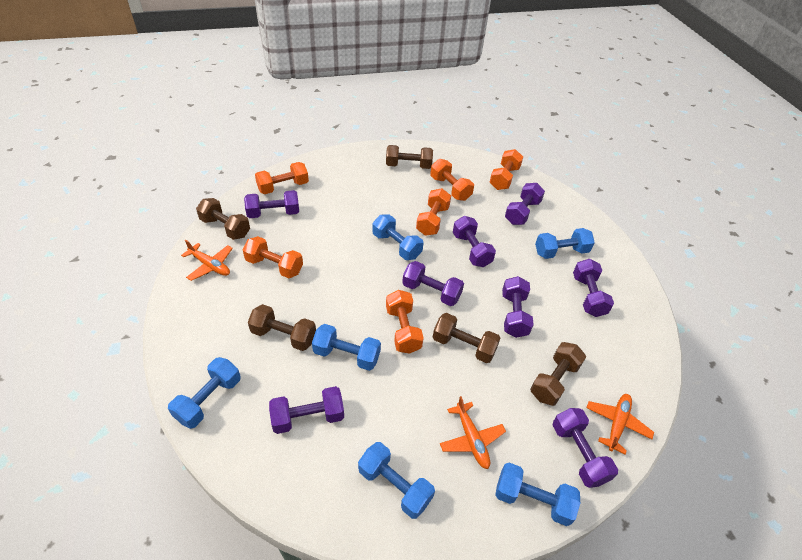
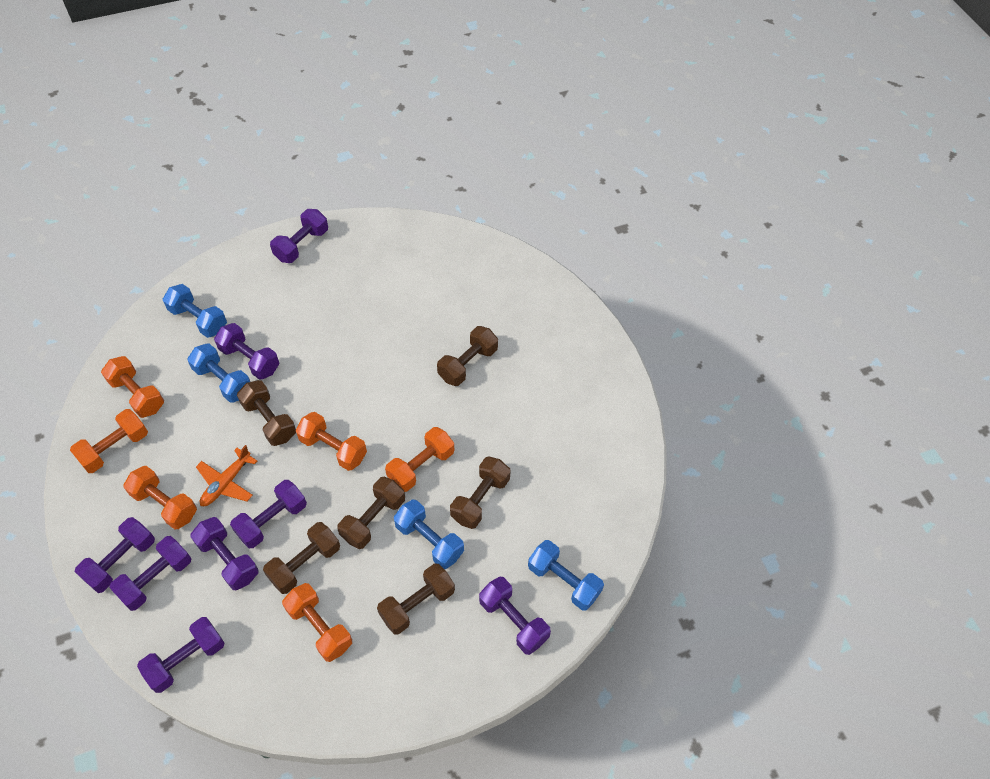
blue dumbbell: [168,357,241,429] [312,324,381,371] [358,442,435,519] [372,215,423,260] [495,463,580,526] [535,228,595,259] = 6 -> [163,284,227,338] [188,343,250,403] [394,500,464,569] [528,540,604,610] = 4
brown dumbbell: [196,198,250,240] [248,304,316,351] [386,145,433,169] [433,313,500,363] [530,342,586,406] = 5 -> [237,380,296,446] [263,522,340,594] [337,476,405,549] [377,564,455,635] [437,326,498,386] [450,456,510,529] = 6
orange plane: [181,240,233,281] [440,396,506,469] [586,394,654,455] = 3 -> [196,445,257,506] = 1

